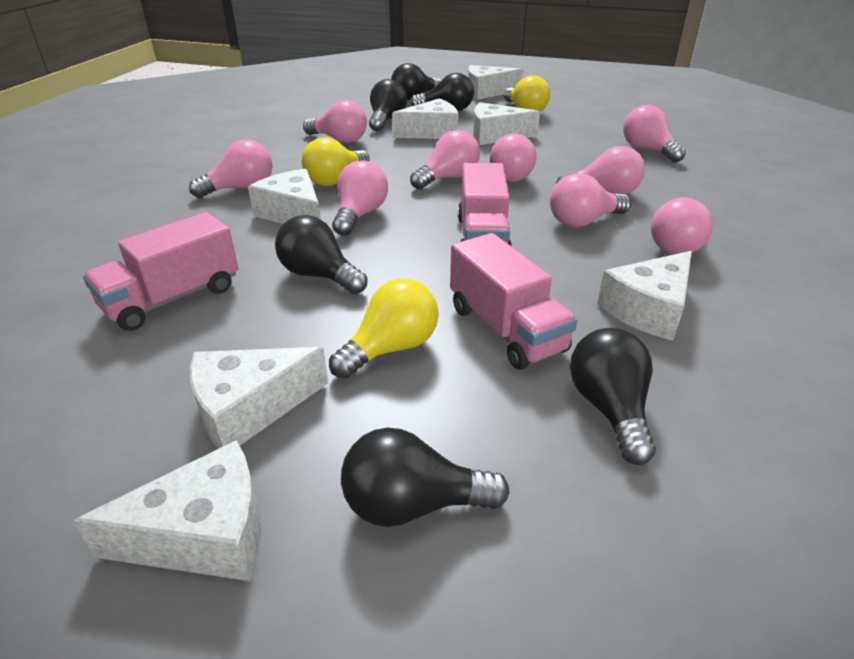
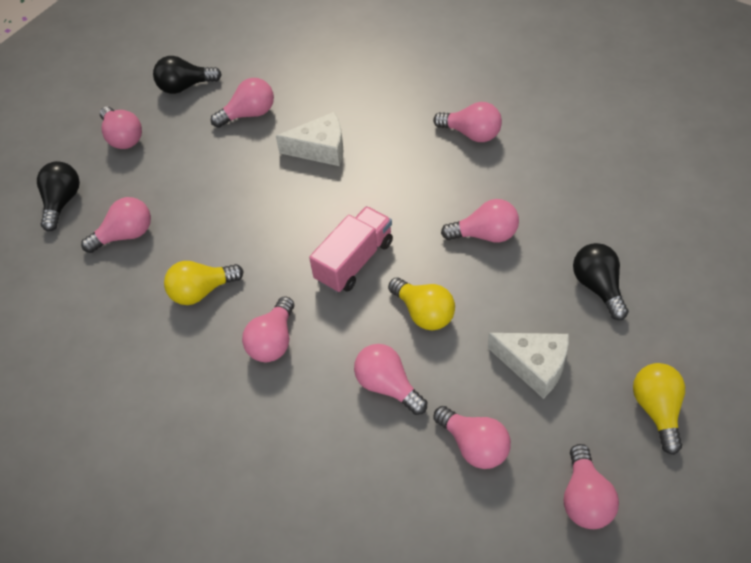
black light bulb: [275,215,368,294] [341,428,510,527] [369,79,407,131] [391,63,441,100] [410,73,474,111] [570,328,656,465] = 6 -> [37,161,80,231] [153,56,222,94] [573,243,629,320] = 3
pink truck: [83,212,238,331] [450,233,578,370] [458,163,512,246] = 3 -> [309,206,393,293] = 1
white cheese: [73,440,261,581] [190,347,328,449] [248,169,321,224] [392,98,458,139] [468,65,523,100] [473,102,540,145] [597,251,692,341] = 7 -> [276,112,343,166] [488,333,569,399] = 2

